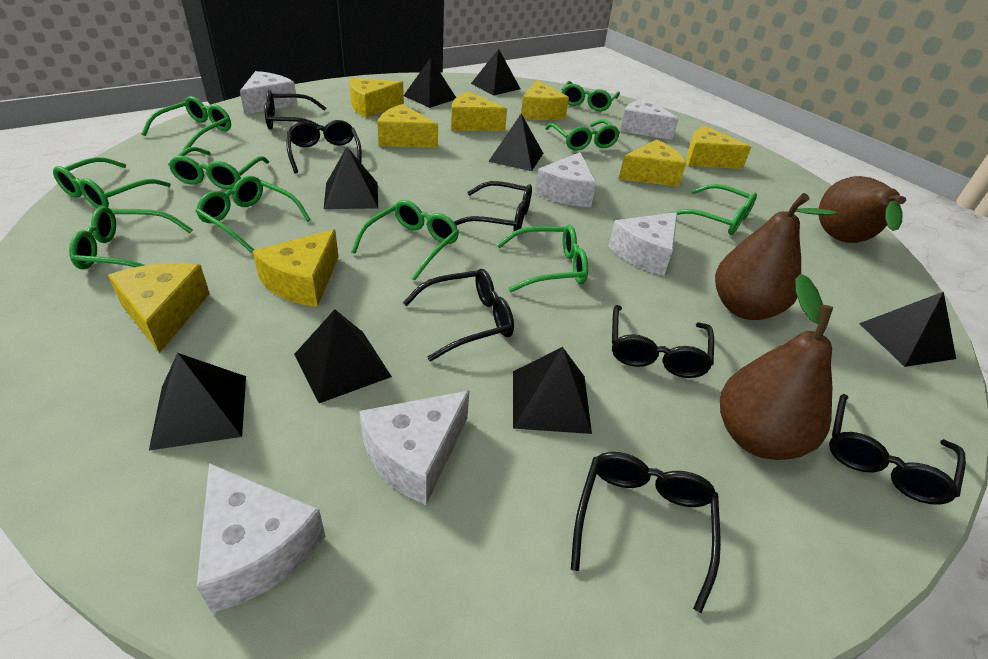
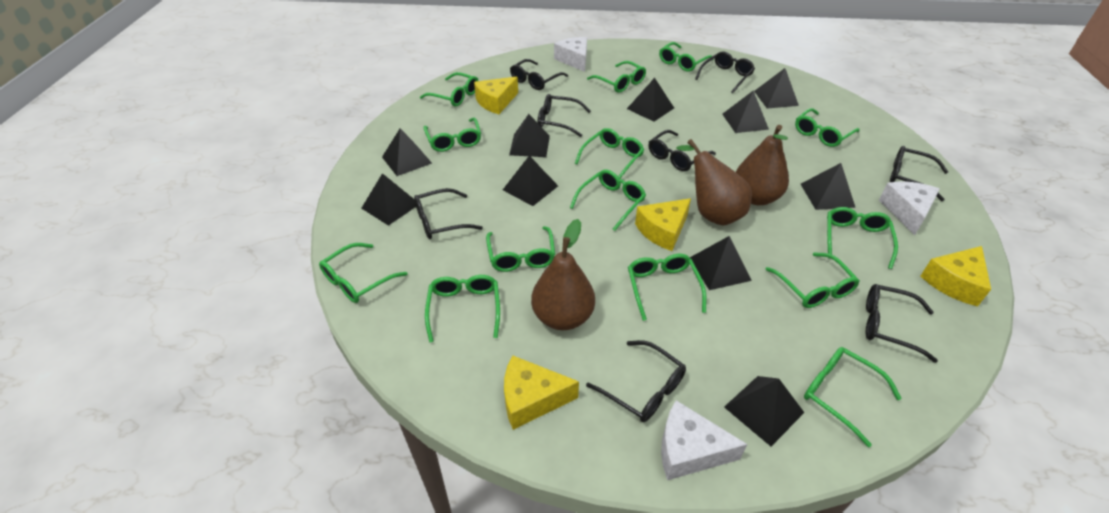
black glasses: [264,90,326,131] [286,120,362,173] [403,269,514,361] [454,181,532,232] [571,452,721,613] [612,305,714,378] [829,394,966,505] = 7 -> [414,188,483,239] [510,59,568,90] [537,94,591,137] [586,340,686,422] [648,130,716,171] [695,51,755,93] [866,284,938,363] [890,146,948,201] = 8
black pyramid: [149,353,246,451] [294,309,392,403] [324,147,378,209] [404,58,456,108] [471,49,520,95] [488,114,543,171] [513,347,592,434] [859,292,956,367] = 8 -> [361,173,416,226] [382,128,432,176] [503,156,558,206] [509,114,550,157] [627,78,674,122] [690,236,752,290] [722,91,769,133] [724,376,805,446] [754,68,799,109] [801,163,856,210] = 10
green glasses: [53,157,171,208] [69,206,193,270] [141,96,231,150] [168,147,269,190] [195,176,311,252] [351,200,459,281] [496,225,588,292] [545,120,620,151] [561,81,620,111] [670,184,757,235] = 10 -> [319,243,408,303] [420,72,478,107] [423,117,481,152] [425,275,500,343] [486,226,555,272] [570,169,646,231] [575,128,644,179] [587,61,646,93] [628,254,706,321] [659,42,713,72] [765,252,860,308] [795,108,859,147] [804,347,902,447] [827,207,898,269] = 14
white cheese: [197,463,326,613] [240,71,298,114] [359,390,470,505] [535,152,596,207] [608,212,677,276] [620,98,679,140] = 6 -> [554,37,587,72] [661,400,747,480] [879,182,940,235] = 3
yellow cheese: [108,263,210,353] [253,229,339,307] [349,77,404,118] [377,104,438,148] [451,91,507,131] [521,80,569,120] [619,139,686,187] [686,126,751,169] = 8 -> [474,77,518,114] [504,355,579,430] [635,198,691,251] [921,246,991,307] = 4

